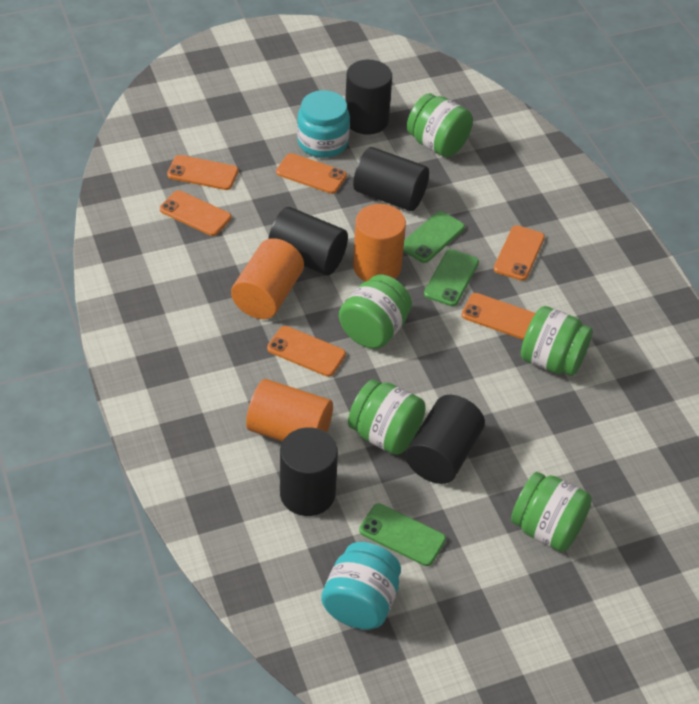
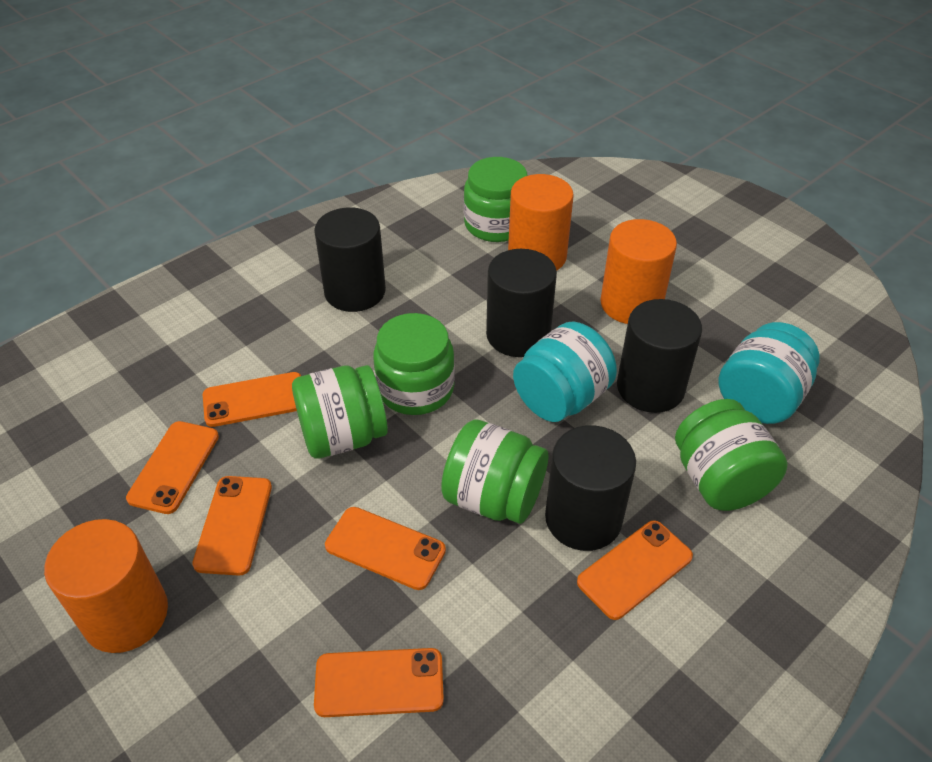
black cylinder: [268,207,348,275] [280,427,338,516] [345,60,392,134] [353,147,429,211] [405,395,485,484] = 5 -> [314,207,386,312] [486,249,557,357] [545,425,636,551] [617,299,702,413] = 4
green phone: [359,504,446,566] [403,211,465,263] [424,249,479,306] = 3 -> none = 0

